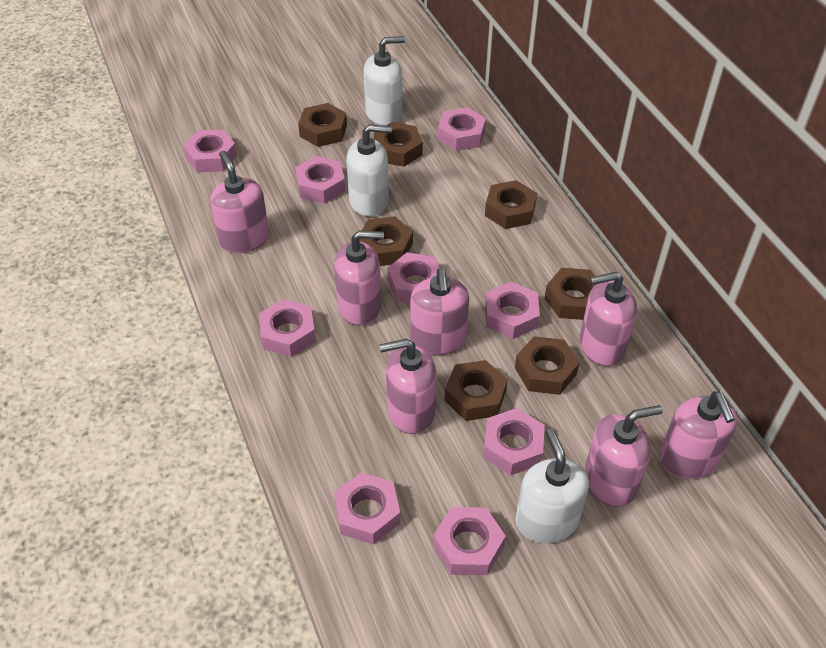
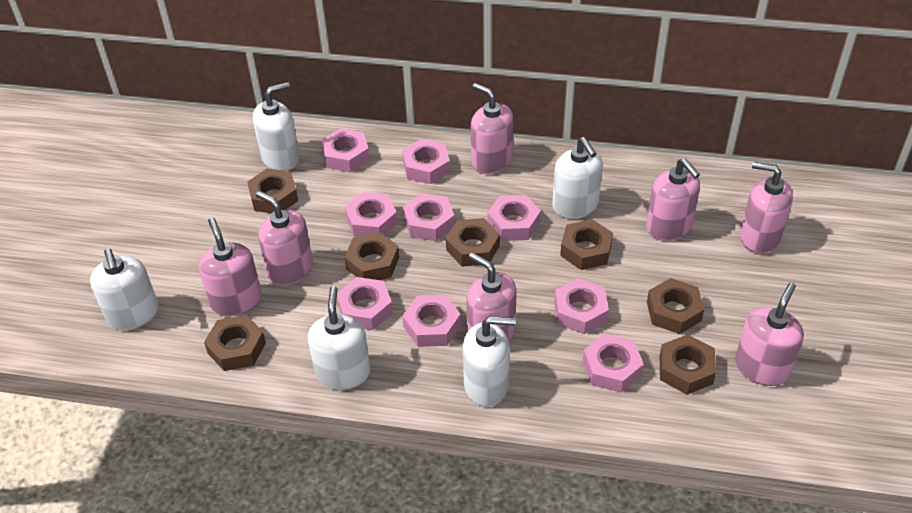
white soap dispenser: [346,124,392,217] [364,36,405,126] [515,429,589,543] = 3 -> [90,248,159,330] [253,82,300,171] [308,286,371,390] [463,316,516,407] [552,137,603,219] = 5

